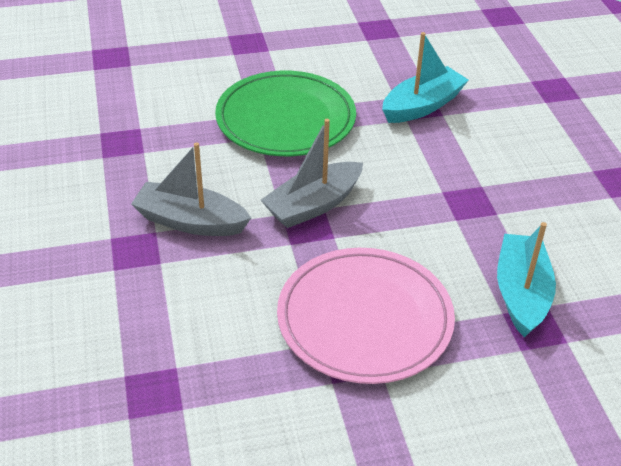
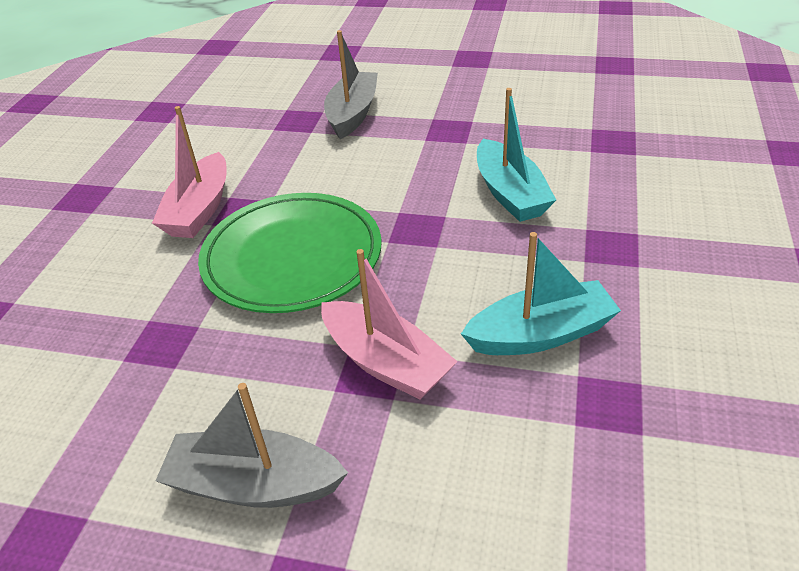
pink boat: none = 0 -> [152,106,227,238] [321,249,458,399] = 2
pink plate: [277,248,455,384] = 1 -> none = 0

